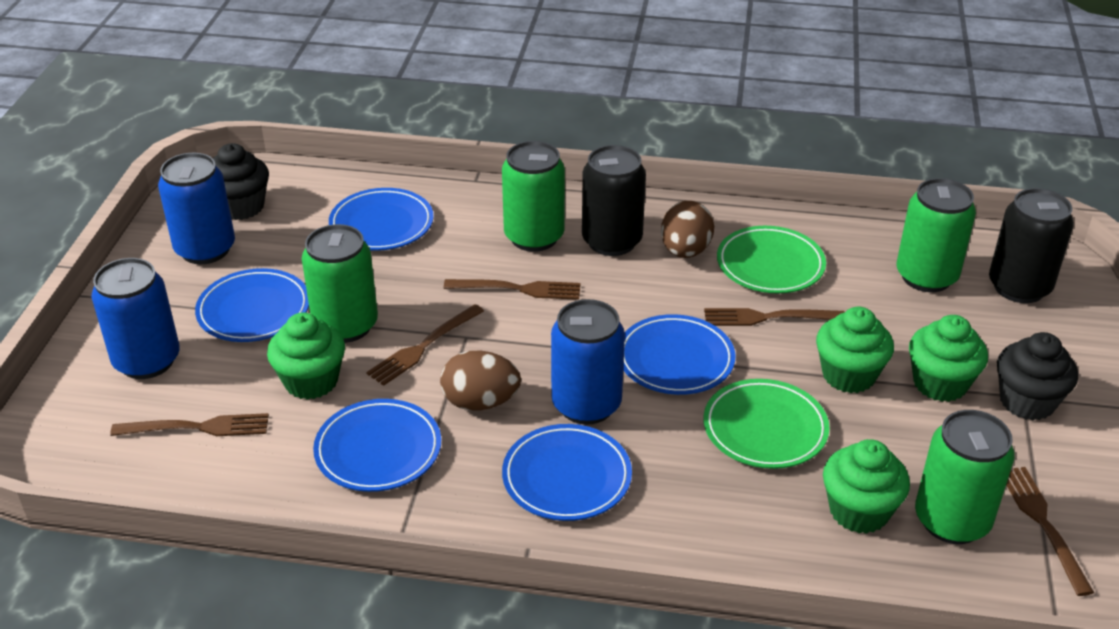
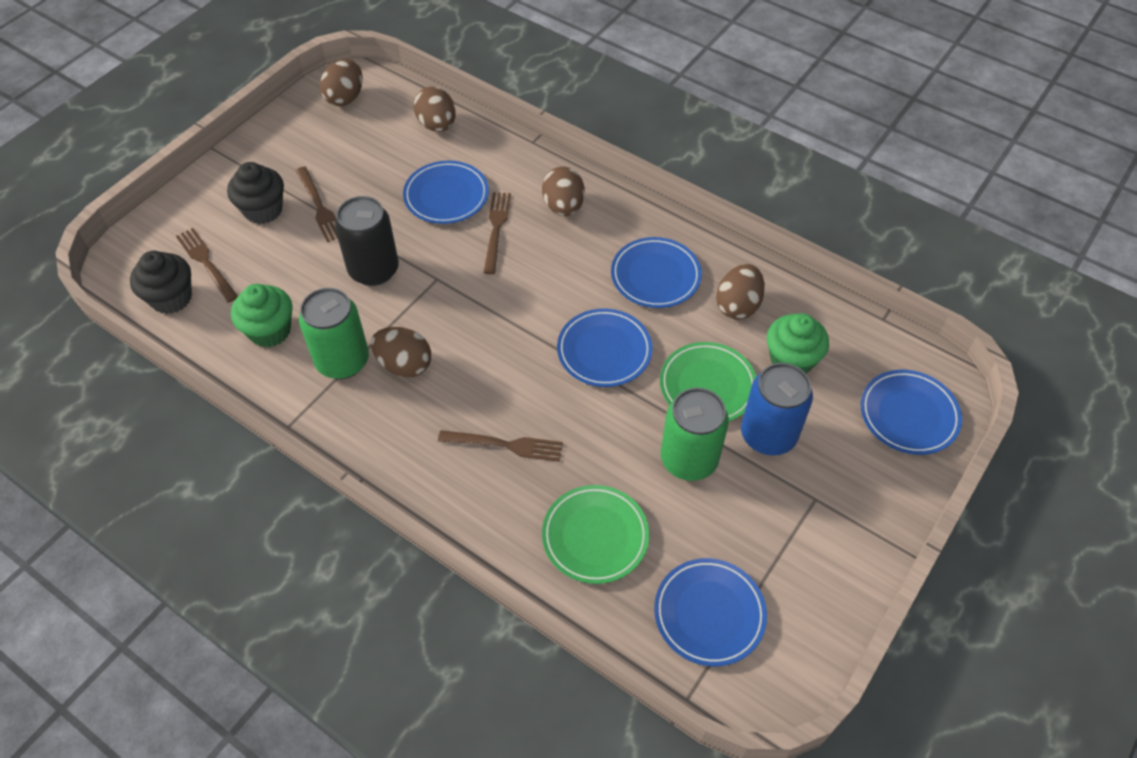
black can: [582,145,646,256] [989,188,1074,303] = 2 -> [335,196,399,286] = 1
blue can: [91,258,180,379] [158,153,235,264] [551,299,625,425] = 3 -> [741,363,813,456] = 1
brown egg: [440,351,521,411] [661,201,714,258] = 2 -> [320,59,363,106] [371,327,431,378] [413,87,456,132] [542,167,585,216] [716,264,765,320] = 5
brown fork: [110,413,269,436] [366,304,484,386] [444,279,580,300] [704,308,844,326] [1006,467,1094,596] = 5 -> [176,228,238,303] [296,166,338,242] [438,430,563,462] [483,192,511,274] = 4
green can: [302,224,378,343] [502,141,565,252] [897,178,976,292] [915,410,1015,544] = 4 -> [299,288,369,379] [661,388,729,481] = 2
green cupcake: [267,312,345,400] [816,307,894,393] [823,439,910,534] [909,315,988,402] = 4 -> [231,284,293,348] [767,313,829,373] = 2

